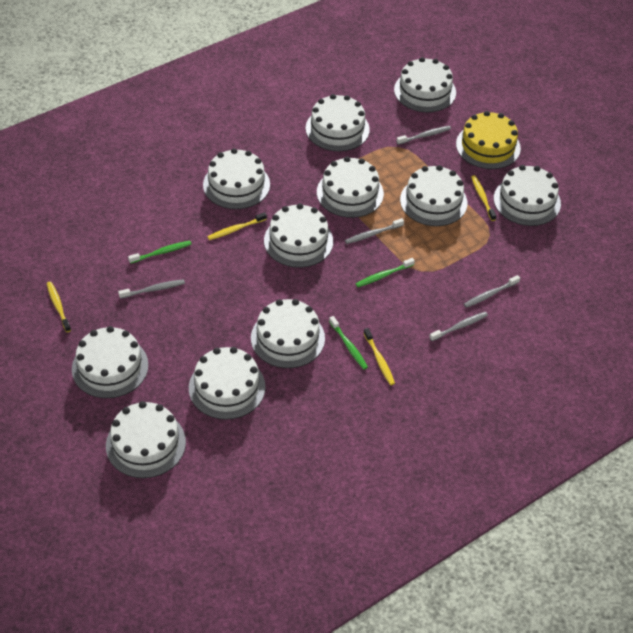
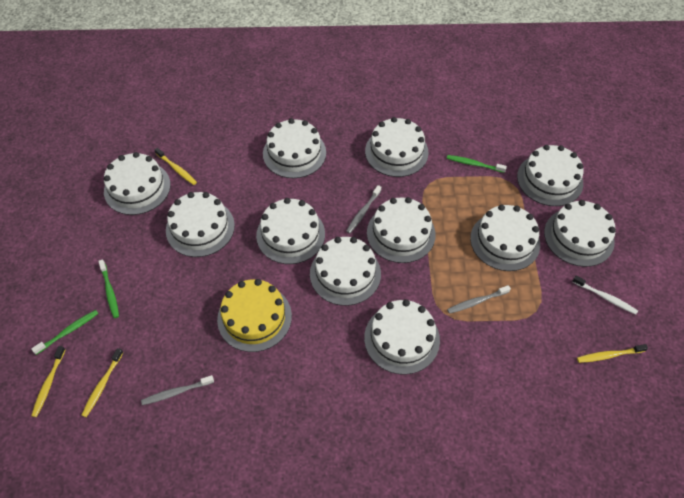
grey toothbrush: [118,279,185,299] [345,218,404,244] [396,126,451,145] [429,312,488,341] [464,275,520,308] = 5 -> [141,375,214,405] [346,185,381,234] [447,285,511,314] = 3
white toothbrush: none = 0 -> [573,276,638,315] = 1

